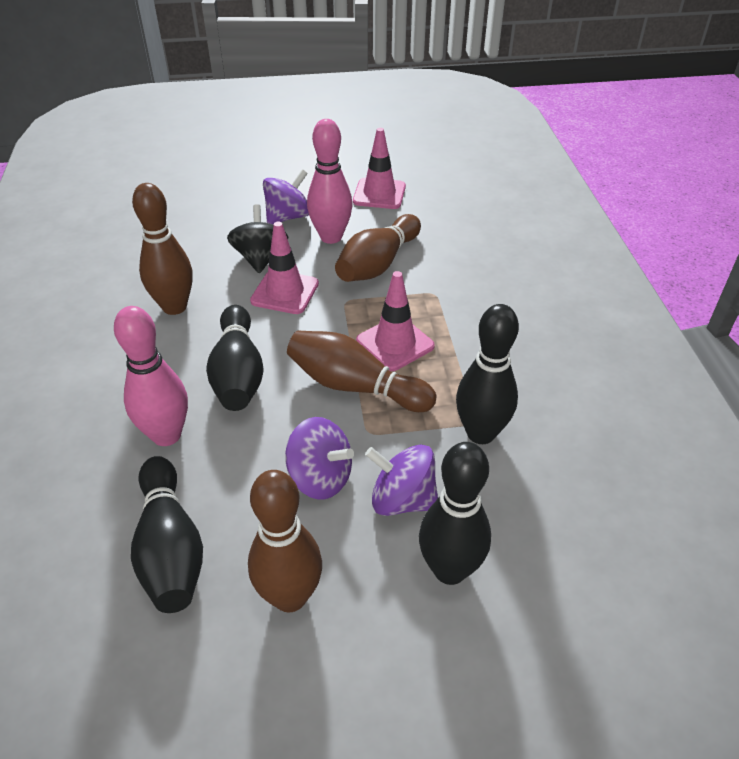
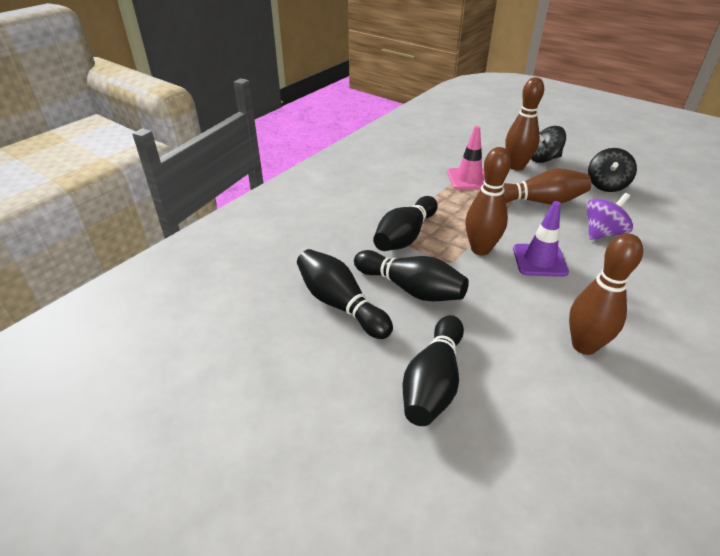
black spinning top: [227,204,288,273] = 1 -> [531,126,566,163] [588,148,637,192] = 2
pink bowling pin: [114,306,188,446] [307,119,353,244] = 2 -> none = 0
pink traffic cone: [250,222,319,314] [353,128,406,209] [356,271,435,371] = 3 -> [447,126,485,190] = 1
purple spinning top: [263,169,309,225] [285,417,354,499] [365,444,438,516] = 3 -> [586,193,633,240] = 1
purple traffic cone: none = 0 -> [513,201,569,277] = 1

